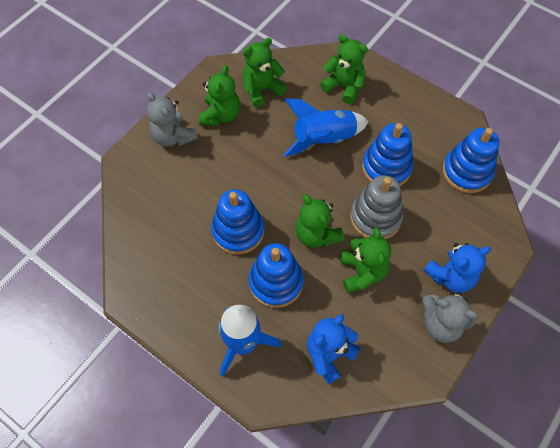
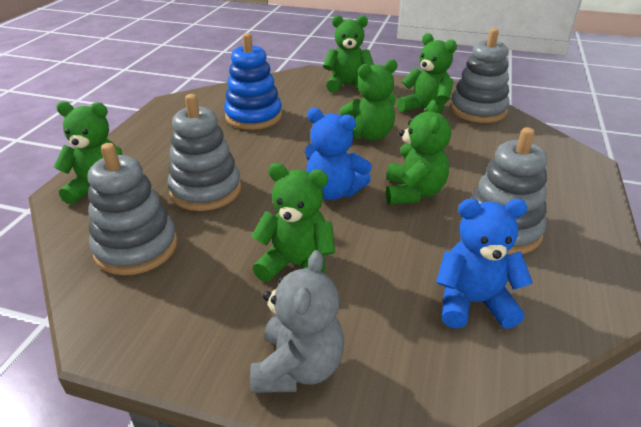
blue rocket: [218,305,281,377] [284,98,369,157] = 2 -> none = 0
blue stacking toy: [211,189,264,254] [249,243,304,308] [362,123,413,186] [443,128,499,193] = 4 -> [224,33,282,130] = 1
green teddy bear: [199,65,240,126] [242,38,287,107] [295,194,345,248] [320,34,368,104] [341,227,391,293] = 5 -> [53,101,122,205] [251,163,335,282] [323,15,374,93] [340,59,397,141] [386,100,451,204] [397,33,457,114] = 6
grey stacking toy: [350,175,404,239] = 1 -> [88,143,178,275] [167,94,241,211] [450,28,510,123] [471,127,547,255] = 4
grey teddy bear: [147,92,198,147] [422,292,478,343] = 2 -> [250,250,344,393] = 1

